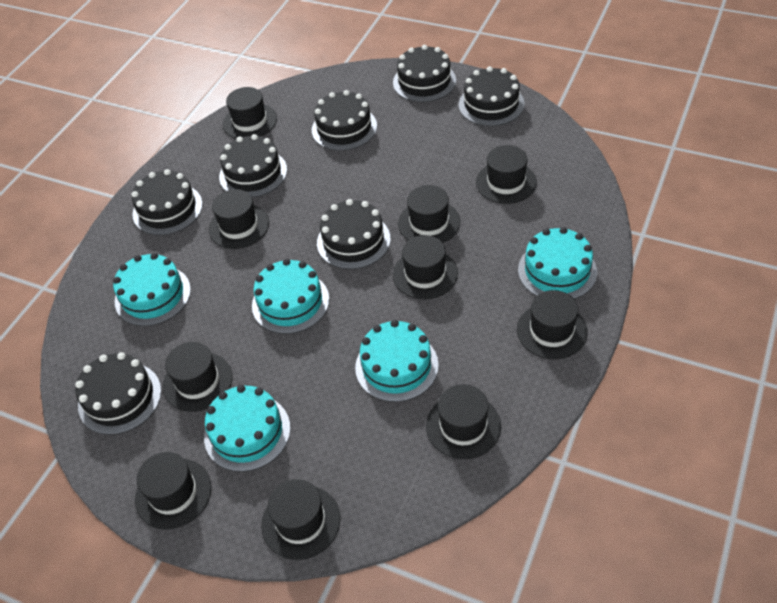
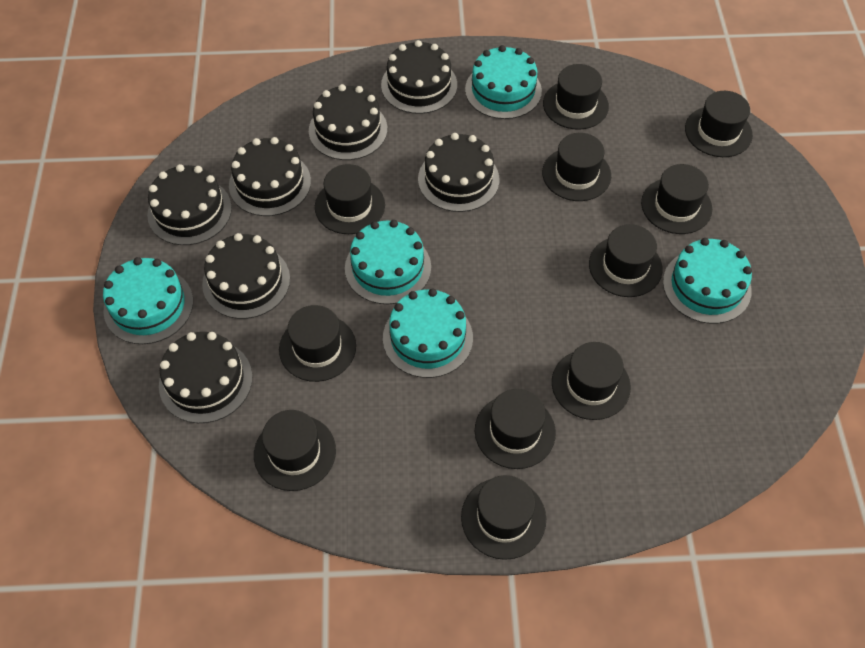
black hat: [135,452,211,530] [163,342,233,412] [209,189,269,249] [223,87,277,139] [261,479,340,560] [393,235,458,299] [398,185,460,243] [426,384,501,459] [476,145,537,204] [517,290,588,359] = 10 -> [254,410,336,491] [279,305,356,382] [315,164,385,234] [461,475,546,560] [475,389,556,469] [542,133,611,201] [543,64,609,130] [552,342,631,420] [589,224,663,297] [641,164,712,234] [685,91,753,157] = 11

